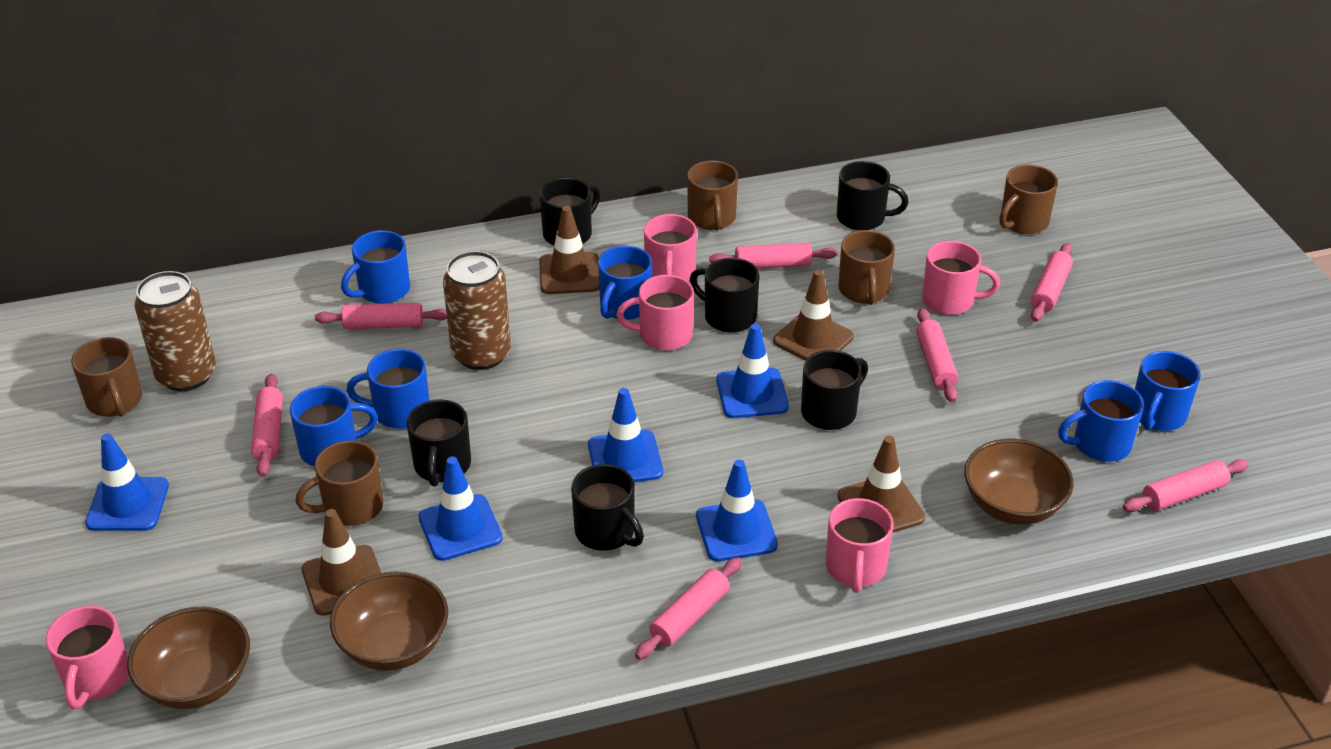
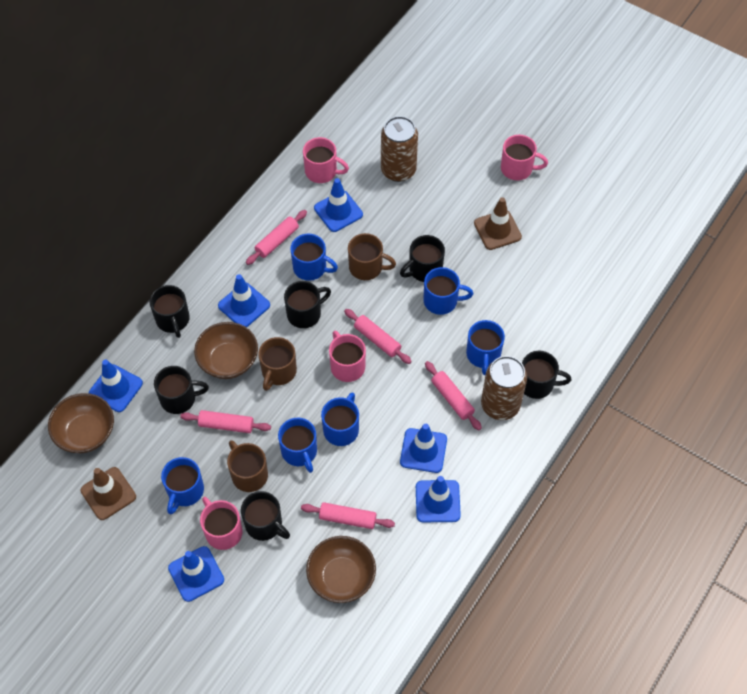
blue traffic cone: [85,433,169,531] [418,456,503,561] [588,388,663,482] [696,459,778,561] [716,324,789,418] = 5 -> [89,359,143,412] [168,546,224,602] [218,274,270,327] [314,178,363,232] [400,424,447,473] [416,476,461,522] = 6
brown mug: [71,337,142,417] [295,440,383,526] [687,161,738,230] [839,230,895,305] [999,165,1058,234] = 5 -> [227,440,268,492] [258,337,297,391] [348,233,396,280] = 3
brown traffic cone: [301,509,381,616] [539,206,599,294] [773,270,854,361] [837,436,925,533] = 4 -> [81,467,136,520] [474,197,522,250] = 2
pink mug: [46,606,129,709] [616,275,694,351] [644,214,697,281] [826,498,894,593] [922,241,1000,315] = 5 -> [200,497,242,550] [303,137,349,183] [329,331,366,382] [501,135,548,181] = 4
pink rolling pin: [251,373,283,477] [315,303,447,329] [635,557,742,660] [709,243,838,269] [916,308,958,403] [1031,243,1073,322] [1123,459,1249,512] = 7 -> [180,410,271,433] [246,210,307,265] [301,502,395,529] [344,309,412,364] [425,361,482,430] = 5

